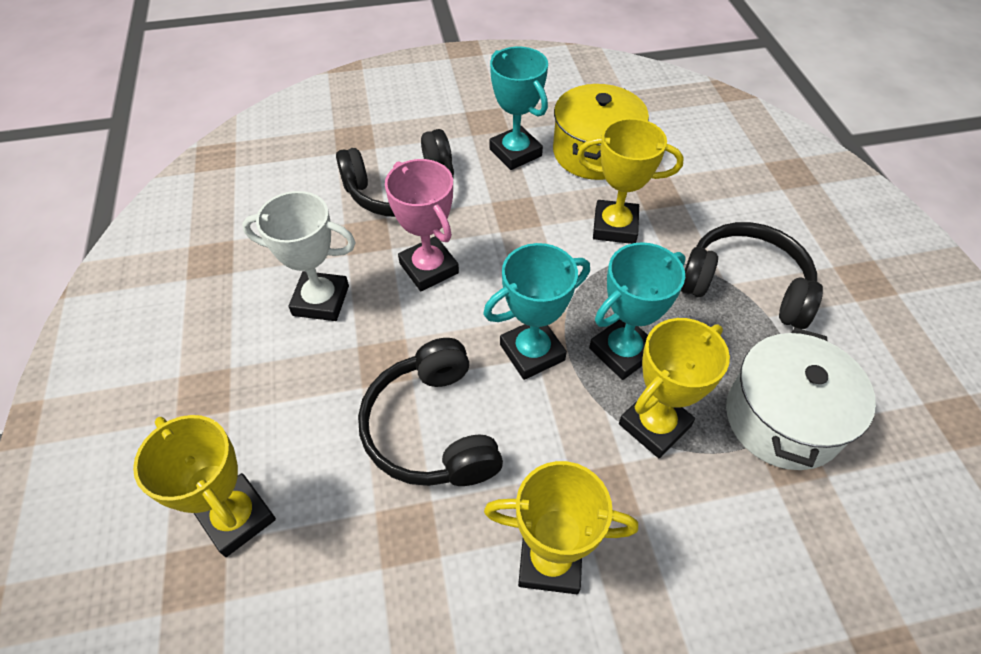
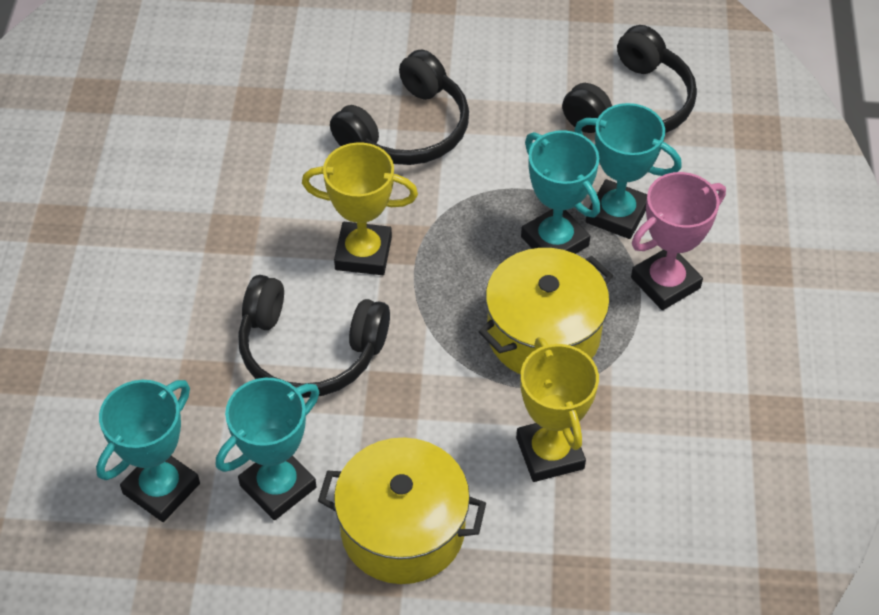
turquoise trophy: [483,243,590,380] [490,47,548,170] [589,242,686,380] = 3 -> [96,380,200,522] [216,378,319,520] [521,130,600,254] [574,103,682,239] = 4
white pot: [726,328,876,470] = 1 -> none = 0
white trophy: [242,191,356,321] = 1 -> none = 0
yellow pot: [553,84,649,180] = 1 -> [318,438,486,584] [479,248,613,375] = 2
yellow trophy: [133,415,276,557] [484,461,638,594] [577,118,684,244] [619,318,730,458] = 4 -> [302,142,418,275] [516,337,599,482] = 2

